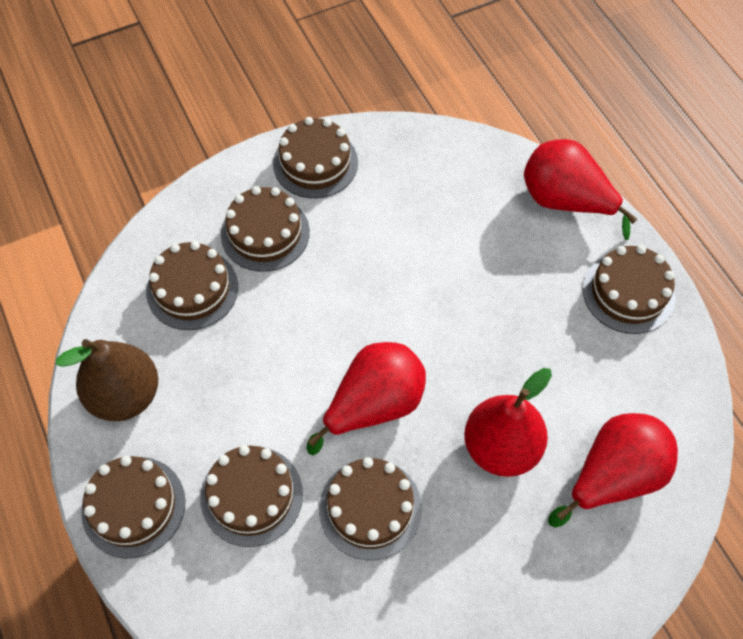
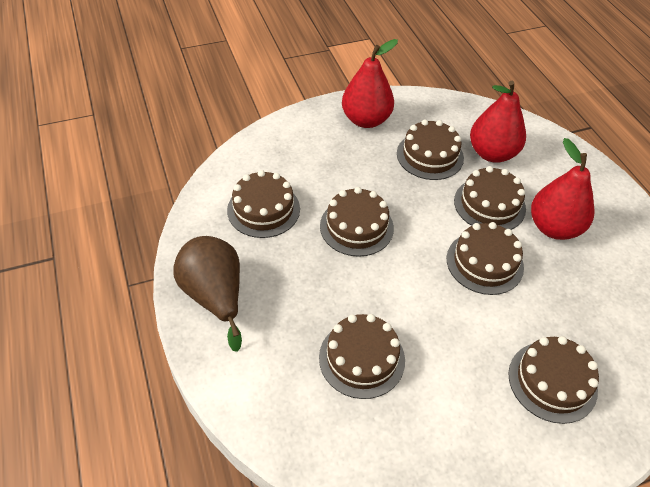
red pear: [307,342,426,455] [464,368,552,477] [524,139,637,240] [548,413,678,528] = 4 -> [342,39,398,128] [470,81,526,163] [531,138,595,240] = 3

